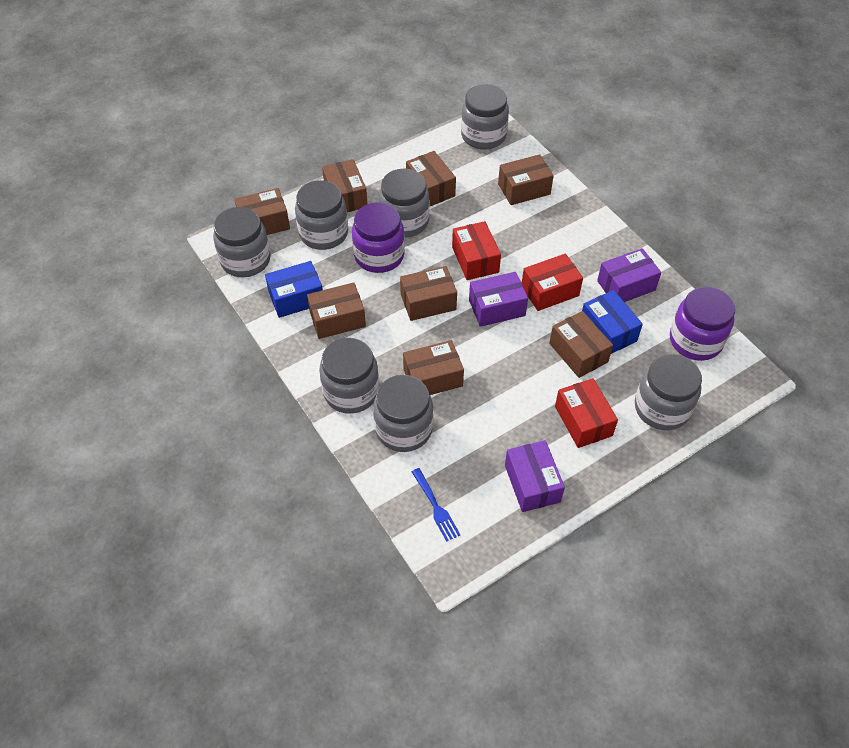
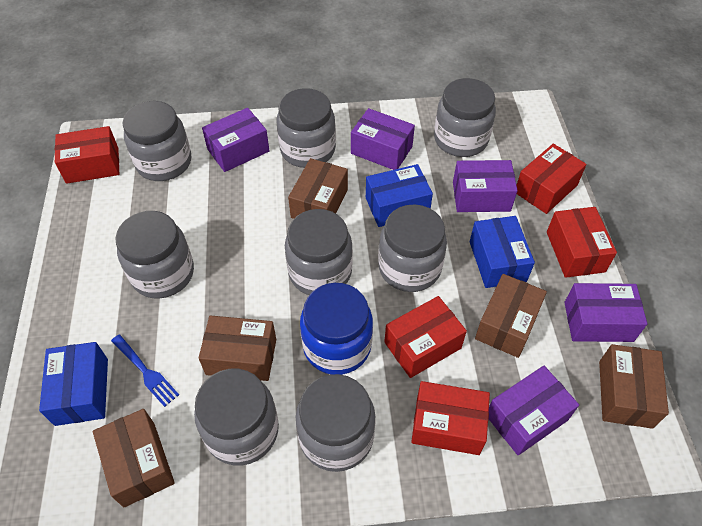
blue box: [265,261,323,318] [582,290,643,354] = 2 -> [39,342,108,426] [366,164,433,227] [470,216,535,288] = 3
blue jar: none = 0 -> [300,283,373,375] = 1
brown box: [234,188,290,235] [307,283,366,339] [322,159,367,212] [400,266,457,321] [403,340,464,395] [406,151,456,206] [498,154,554,205] [549,311,613,378] = 8 -> [93,409,175,507] [198,315,276,381] [288,158,348,219] [475,274,547,358] [599,344,669,429] = 5
grey jar: [213,207,271,277] [295,180,348,250] [319,338,379,414] [373,375,433,452] [379,169,430,238] [461,84,509,150] [635,354,702,430] = 7 -> [115,211,194,299] [122,101,191,181] [194,369,279,466] [277,88,336,168] [285,209,353,295] [296,374,376,472] [378,204,447,292] [434,78,496,157] = 8
purple box: [469,272,528,327] [505,440,565,512] [597,248,661,302] = 3 -> [202,108,269,172] [351,108,415,170] [453,160,518,212] [489,366,579,455] [564,283,647,342] = 5
purple jar: [352,203,405,273] [670,287,735,361] = 2 -> none = 0
red box: [452,221,501,280] [522,254,583,311] [555,378,618,448] = 3 -> [55,126,119,184] [384,296,467,378] [411,381,490,455] [517,144,586,214] [547,207,617,278] = 5

